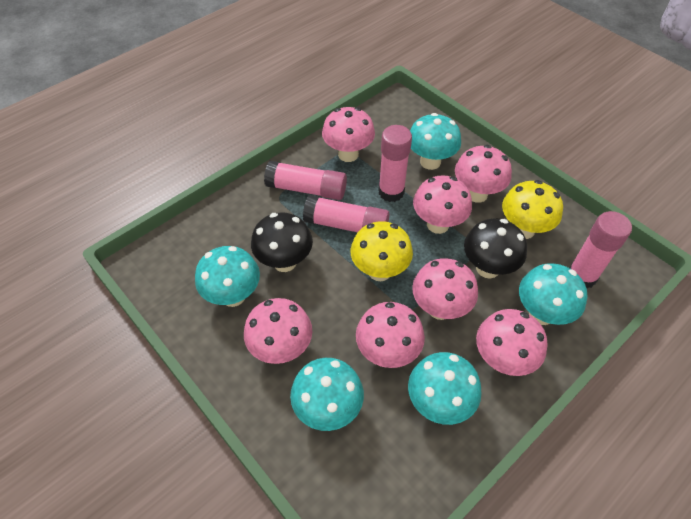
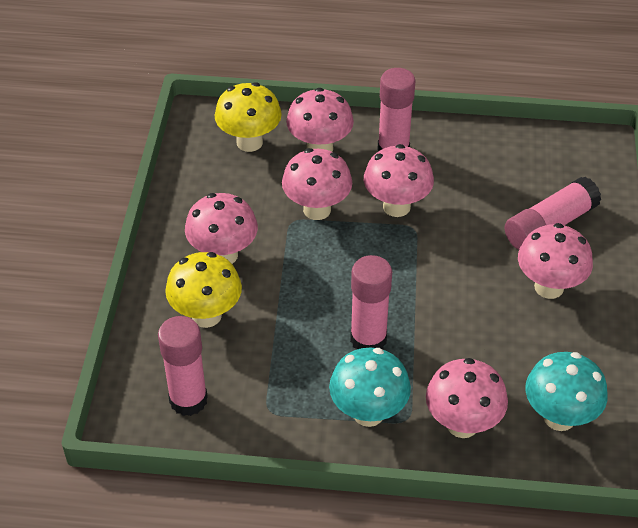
black mushroom: [251,212,313,272] [464,219,527,278] = 2 -> none = 0
pink mushroom: [244,298,312,364] [322,107,375,162] [356,302,425,368] [412,258,478,320] [413,175,472,234] [455,145,512,203] [476,309,548,376] = 7 -> [185,193,258,264] [282,148,352,220] [286,88,354,152] [364,144,434,217] [426,358,508,438] [518,223,593,299] = 6
turquoise mushroom: [195,246,260,307] [290,358,364,431] [408,352,482,425] [410,113,461,170] [519,263,587,325] = 5 -> [329,348,411,427] [525,352,608,431] = 2

